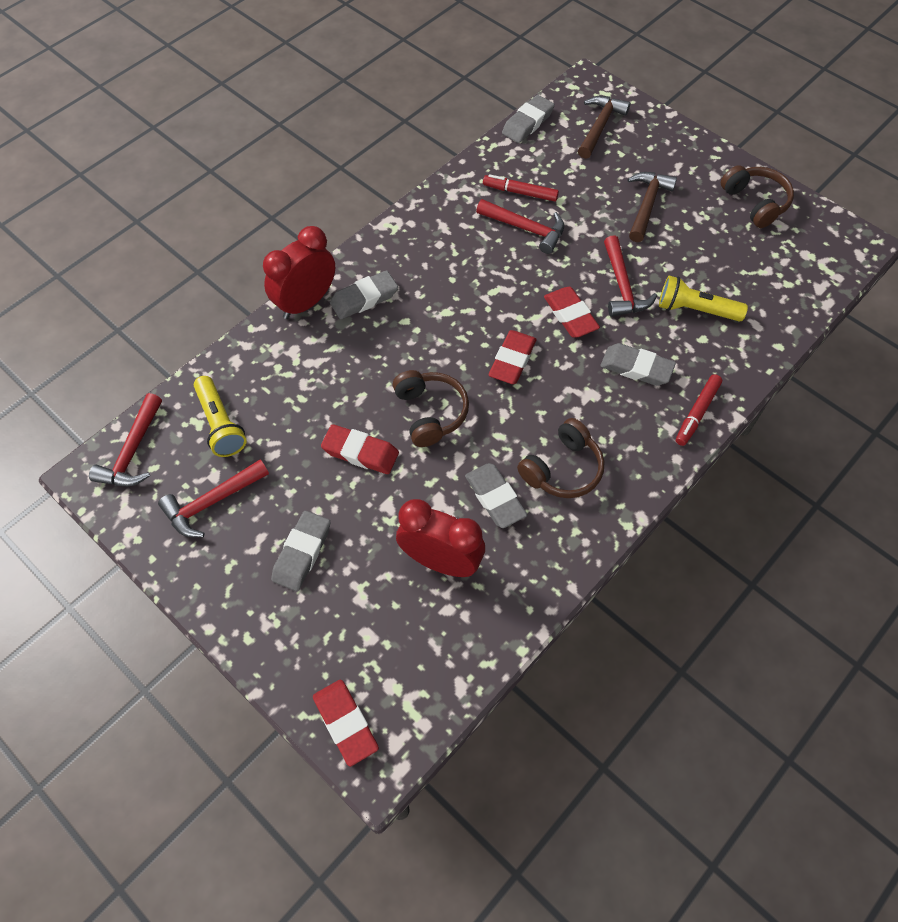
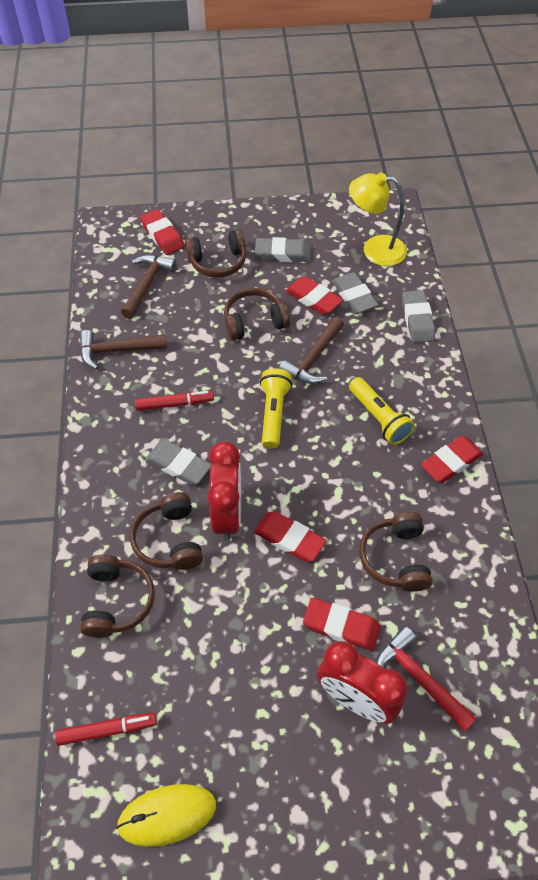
brown hammer: [578,96,630,159] [627,172,677,242] = 2 -> [79,330,167,369] [121,255,176,319] [279,317,344,384] = 3
brown headphones: [393,370,469,447] [517,418,604,498] [721,165,794,228] = 3 -> [80,555,155,638] [130,492,203,570] [185,229,246,278] [224,288,290,341] [359,512,432,592] = 5
grey eraser: [271,511,331,591] [330,270,398,319] [465,463,528,528] [502,95,555,143] [600,343,676,386] = 5 -> [146,440,211,485] [255,237,311,262] [332,272,378,314] [402,290,435,343] = 4
red eraser: [313,680,379,767] [321,424,399,474] [489,330,536,384] [544,287,600,338] = 4 -> [140,209,184,255] [254,511,327,562] [285,276,343,315] [303,598,381,651] [421,436,483,483] = 5
red hammer: [89,393,162,486] [158,460,269,537] [476,199,564,254] [604,235,657,317] = 4 -> [376,626,477,732] = 1
yellow lamp: none = 0 -> [349,172,407,266] = 1
yellow mouse: none = 0 -> [116,784,216,847] = 1

